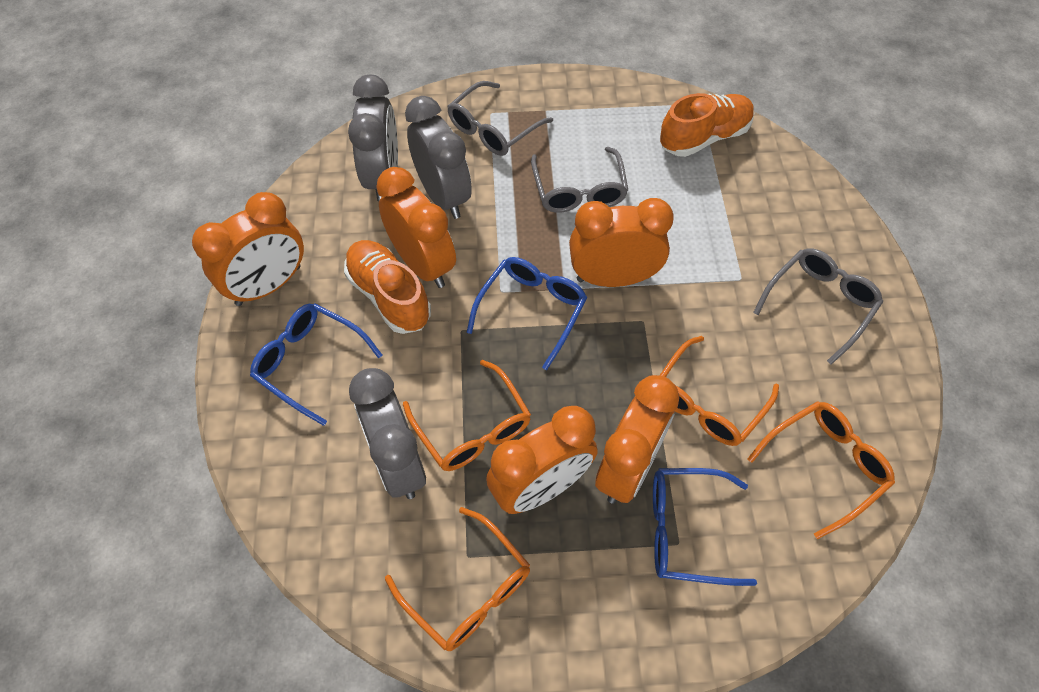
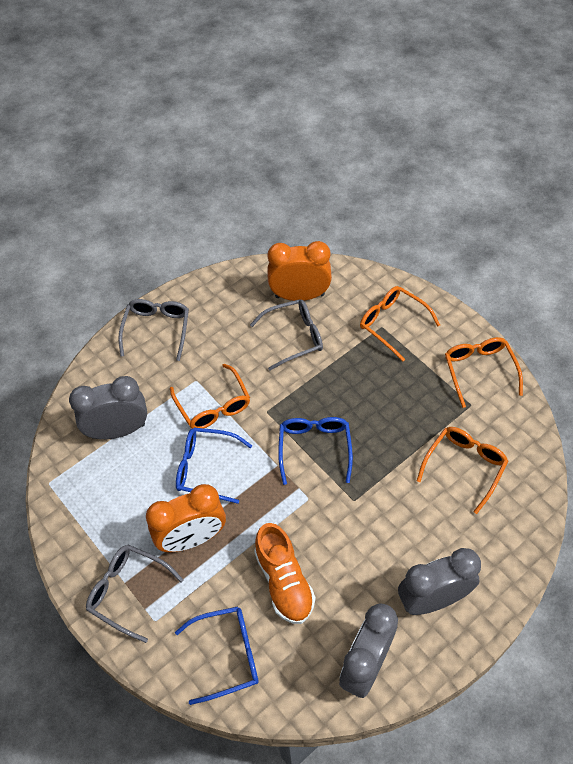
orange clock: [192,192,304,306] [376,167,456,288] [486,406,598,514] [569,198,674,287] [595,375,679,504] = 5 -> [146,484,226,552] [267,241,332,301] = 2
orange shoe: [344,240,431,334] [660,93,754,157] = 2 -> [254,523,315,624] = 1

